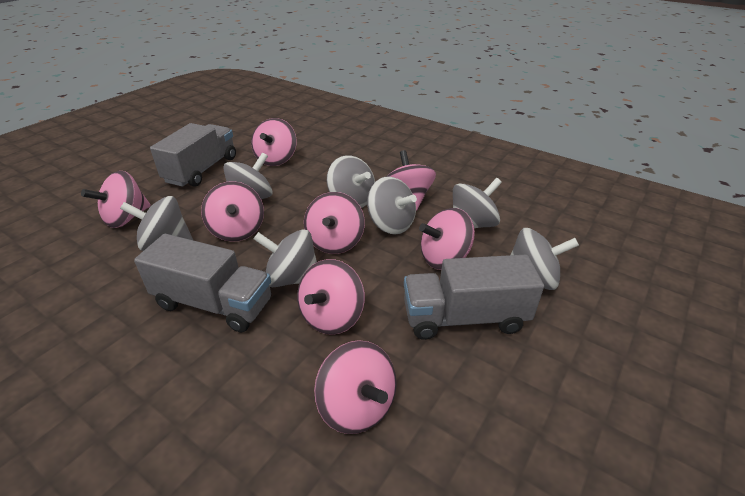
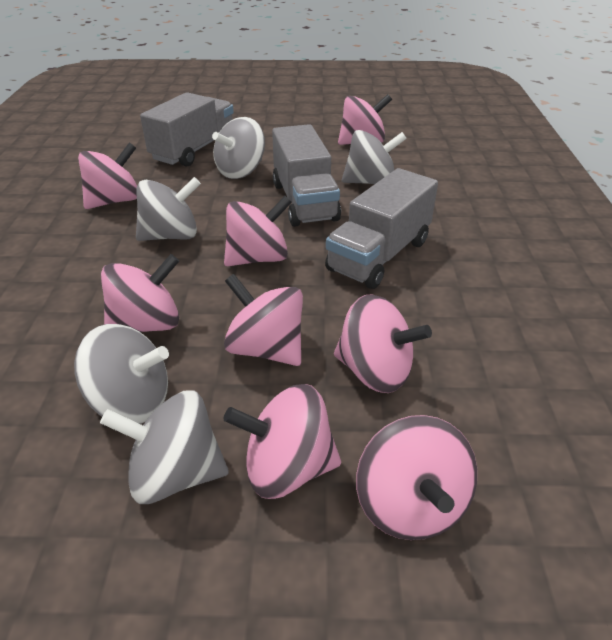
grey spinning top: [120,196,193,251] [223,152,273,199] [254,229,317,287] [327,155,375,208] [367,176,417,235] [453,178,502,228] [511,228,579,290] = 7 -> [74,324,169,424] [100,390,229,504] [136,177,201,241] [212,117,265,179] [342,130,407,184] = 5

